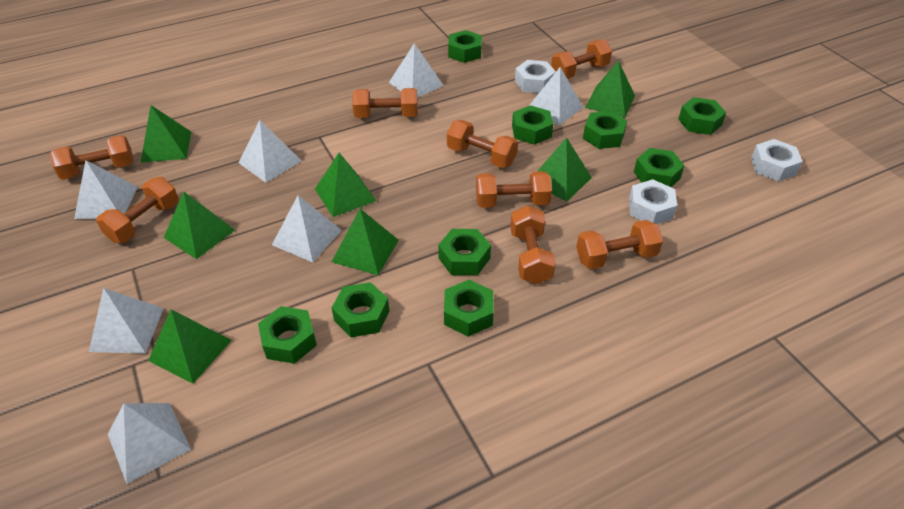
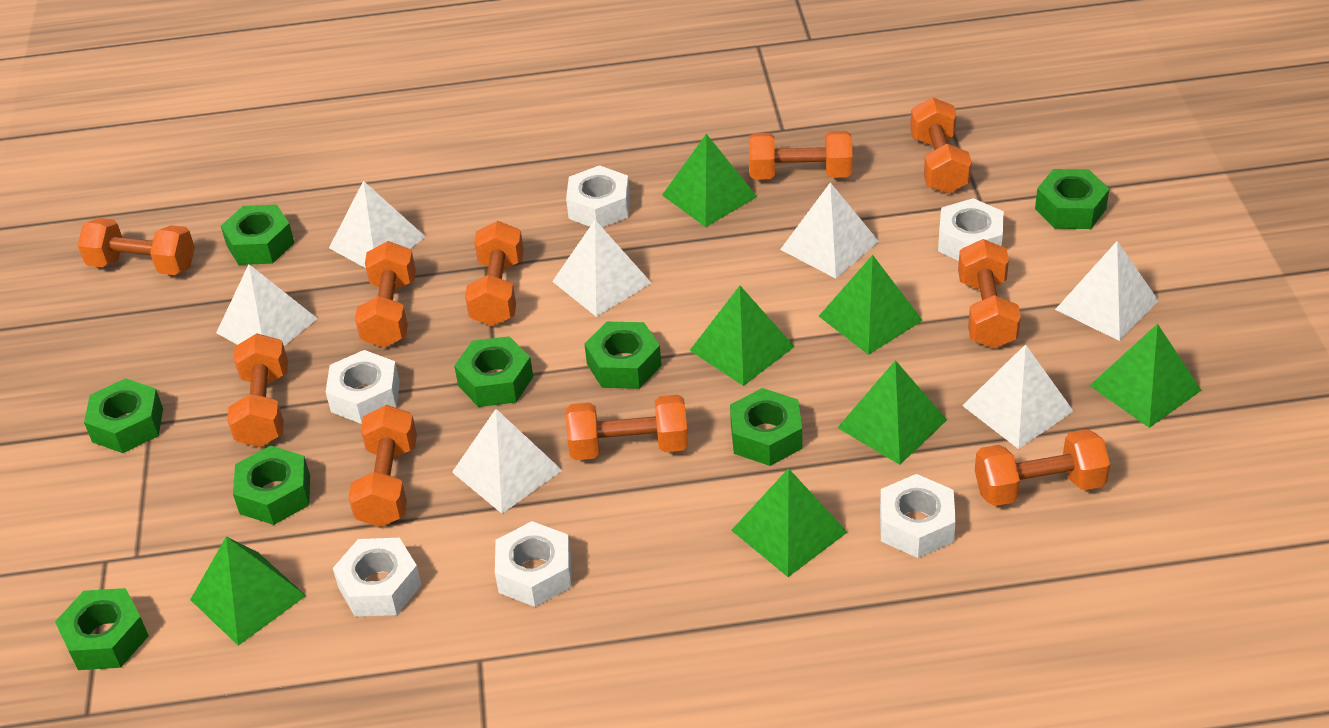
green nut: [258,306,317,364] [332,282,389,338] [438,229,491,275] [444,280,494,337] [448,30,482,63] [512,105,553,145] [583,111,627,149] [634,148,685,187] [678,97,726,135] = 9 -> [55,588,149,670] [84,378,163,453] [221,204,295,265] [233,445,310,525] [454,336,533,407] [584,322,661,389] [730,388,802,466] [1035,169,1109,229] = 8
orange dumbbell: [50,135,134,180] [96,177,179,243] [352,88,418,118] [447,120,518,168] [476,171,552,208] [510,205,556,284] [551,39,612,79] [576,220,663,269] = 8 -> [78,218,195,275] [227,333,288,447] [348,405,417,527] [355,241,416,348] [465,221,524,326] [566,395,688,460] [749,131,852,180] [910,97,972,194] [958,239,1021,349] [975,429,1110,506] = 10
white nut: [515,60,556,93] [629,179,677,224] [751,139,802,182] = 3 -> [326,350,400,424] [333,538,421,617] [495,521,572,607] [566,165,630,227] [880,474,956,558] [938,198,1004,261] = 6

